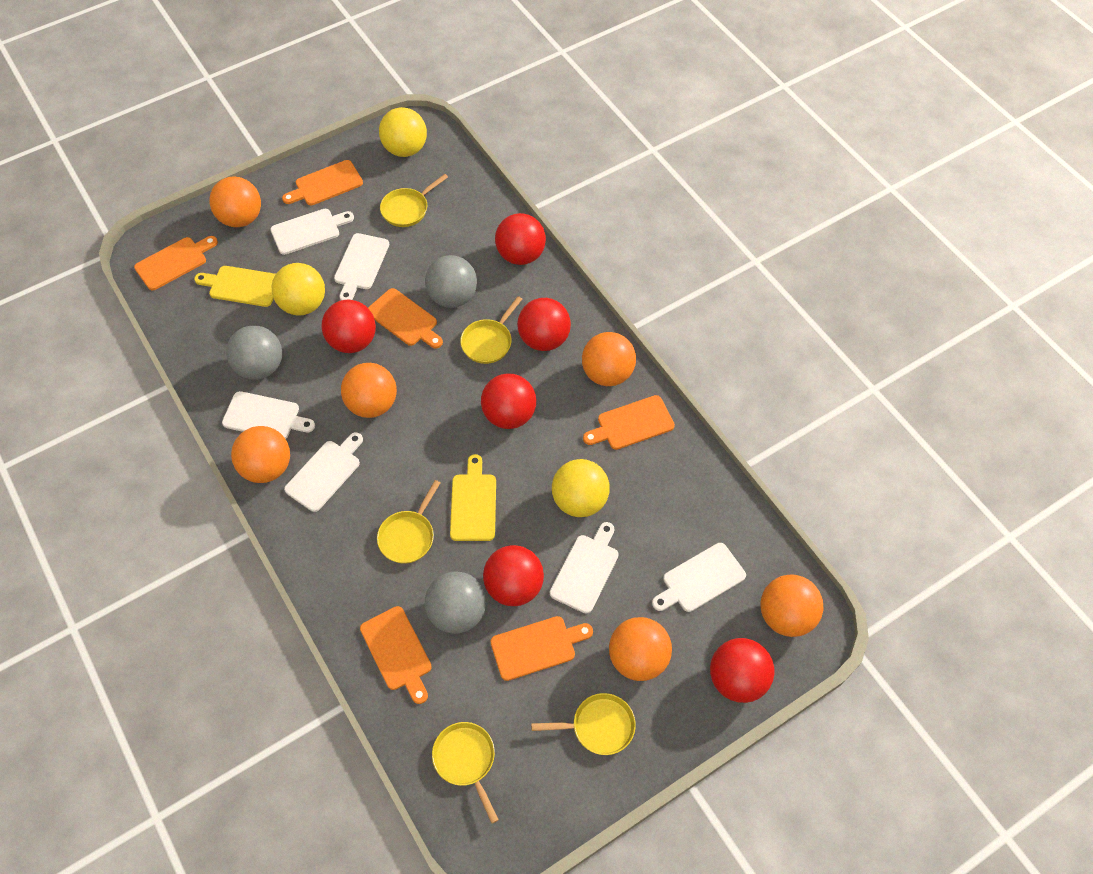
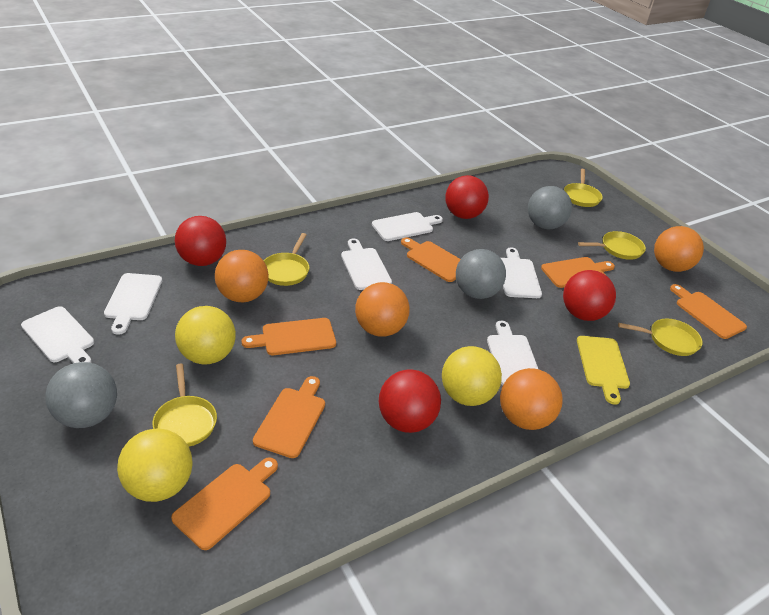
orange ball: [209,177,261,227] [231,426,290,483] [341,363,397,418] [582,332,636,386] [609,617,672,681] [761,574,824,637] = 6 -> [215,250,269,302] [355,282,410,337] [500,368,562,430] [654,226,704,272] = 4
red ball: [322,300,376,353] [481,373,536,429] [483,545,544,606] [495,213,546,265] [517,298,571,351] [710,638,774,703] = 6 -> [175,216,226,266] [378,369,441,433] [445,175,489,219] [563,270,616,321] = 4
yellow cutting board: [194,266,276,307] [450,454,496,541] = 2 -> [577,336,630,405] = 1

